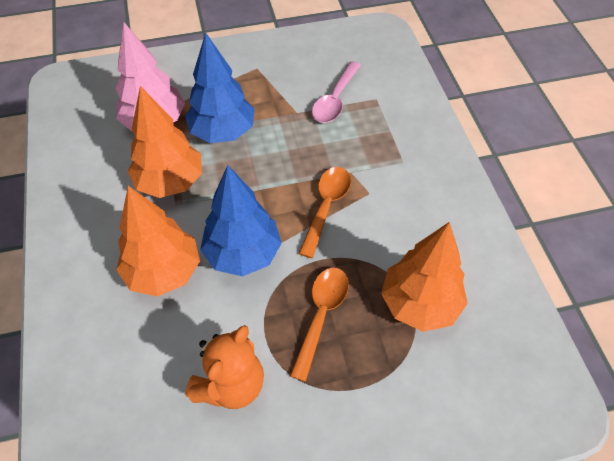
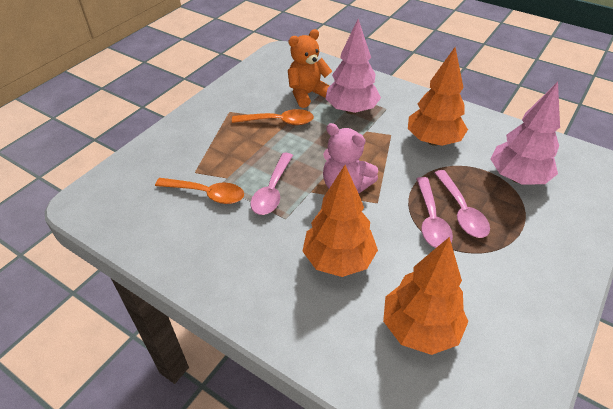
blue tree: [185,32,255,143] [200,165,282,277] = 2 -> none = 0
pink spoon: [312,61,361,123] = 1 -> [251,153,293,215] [416,177,453,248] [434,170,490,238] = 3
pink teddy bear: none = 0 -> [323,123,378,193] = 1
pink tree: [116,22,185,131] = 1 -> [325,19,381,114] [490,82,560,184] = 2

